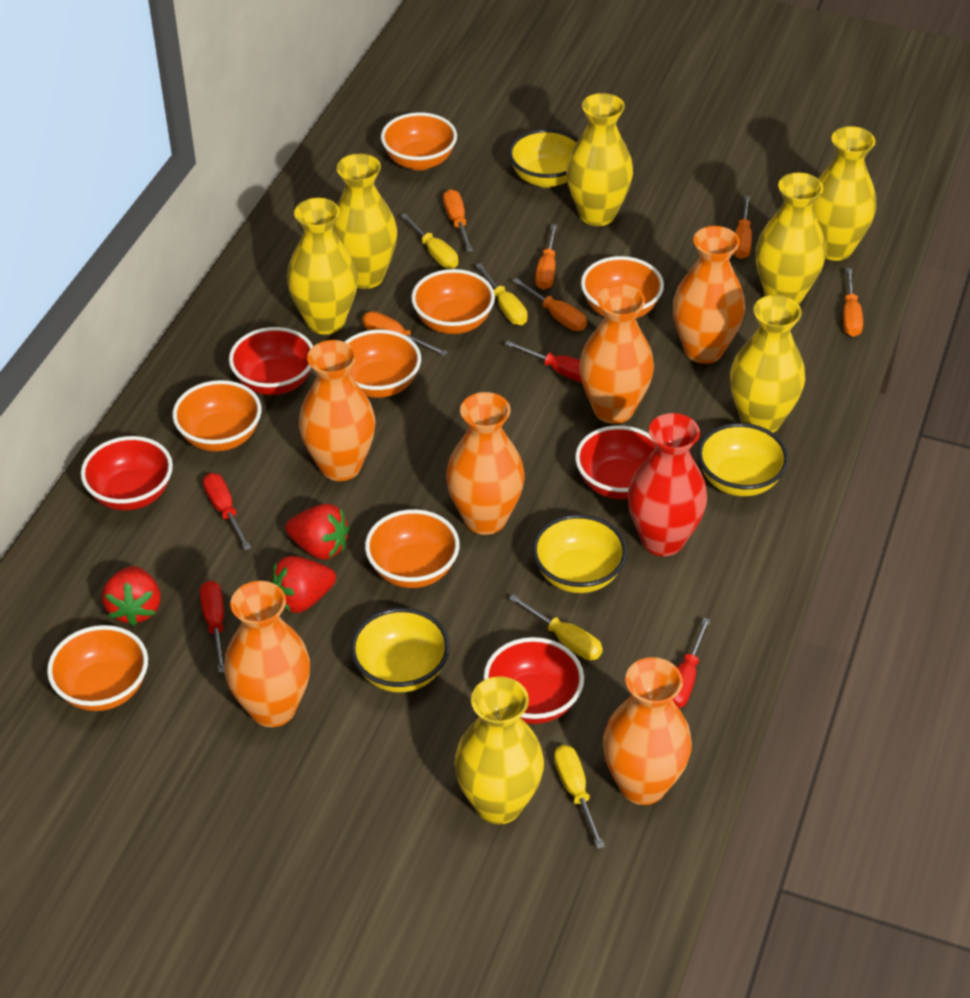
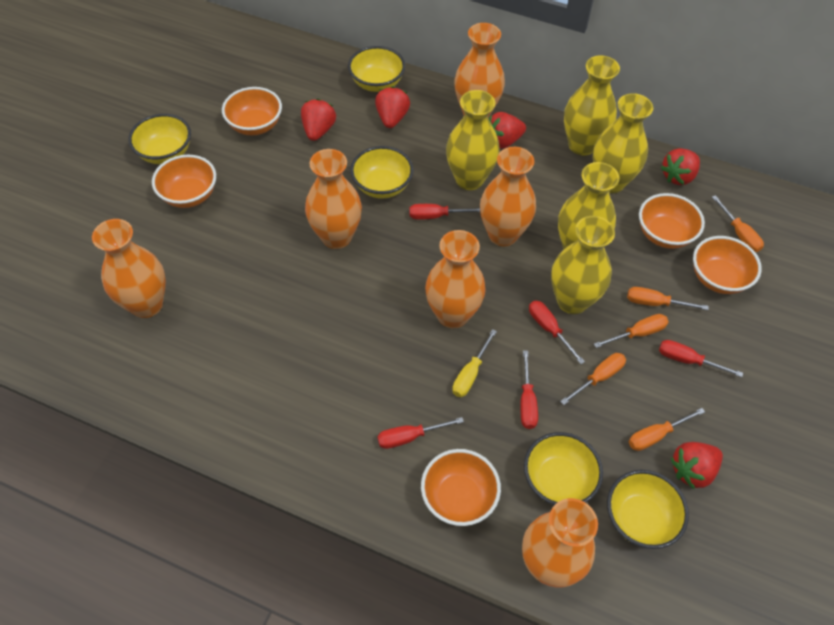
orange bowl: [47,625,148,711] [172,380,261,451] [345,329,421,398] [365,509,460,588] [381,112,457,170] [411,269,495,334] [581,256,664,319] = 7 -> [152,155,216,208] [222,87,282,135] [421,449,501,526] [639,193,705,249] [693,236,762,294] = 5
orange screwdriver: [362,311,448,356] [443,189,473,252] [513,278,587,331] [535,224,557,290] [733,196,752,259] [843,268,863,337] = 6 -> [560,353,626,405] [594,314,668,348] [627,287,709,310] [629,408,705,451] [712,195,764,252] = 5
red bowl: [81,436,173,510] [229,327,313,395] [483,637,584,724] [575,425,656,499] = 4 -> none = 0
red screwdriver: [200,581,224,673] [203,473,251,550] [505,340,582,383] [672,618,710,708] = 4 -> [377,417,464,449] [409,204,480,220] [520,351,538,429] [529,301,585,364] [659,340,743,377] = 5
red strawberry: [102,566,161,626] [270,556,336,613] [285,504,349,559] = 3 -> [301,99,336,141] [375,86,410,128] [489,112,526,149] [660,148,700,185] [671,442,723,489] = 5
red vase: [628,413,707,556] = 1 -> none = 0
yellow bowl: [351,608,450,692] [508,129,578,188] [532,514,627,593] [698,423,789,496] = 4 -> [128,114,191,164] [348,46,405,92] [350,146,413,199] [524,432,603,505] [607,470,689,549] = 5
yellow screwdriver: [400,213,458,269] [476,263,528,325] [509,594,603,660] [554,745,605,849] = 4 -> [452,329,497,397] = 1
yellow vase: [287,198,358,335] [333,154,397,289] [454,676,544,824] [566,93,633,226] [730,295,805,433] [756,173,826,305] [813,126,876,261] = 7 -> [446,90,500,190] [551,216,615,314] [558,162,619,250] [564,55,620,156] [593,93,653,193] = 5

